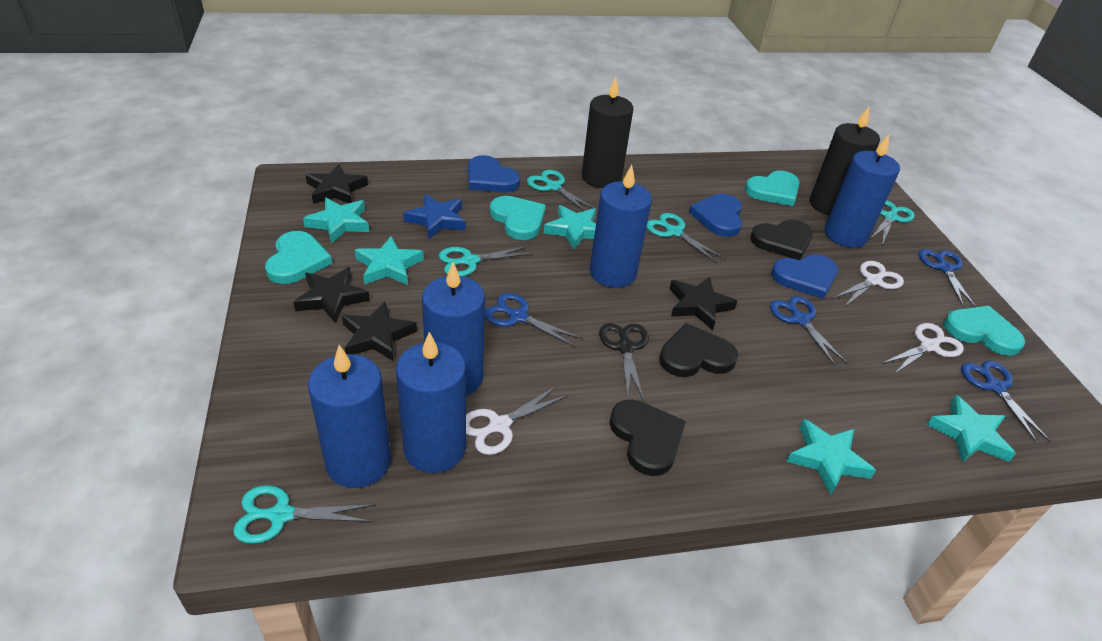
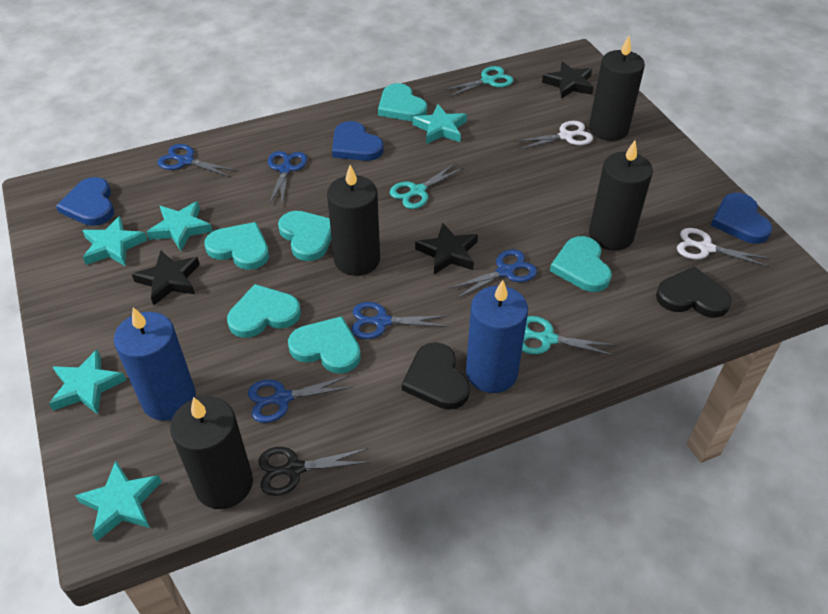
black candle: [582,77,633,188] [810,107,880,215] = 2 -> [170,396,253,509] [327,165,380,276] [589,36,645,141] [589,140,653,251] = 4
black heart: [609,400,686,476] [659,323,738,377] [750,219,813,260] = 3 -> [402,342,470,410] [656,266,732,318] = 2
black star: [293,267,370,323] [306,164,368,204] [342,301,417,361] [669,277,737,330] = 4 -> [132,250,200,305] [415,223,478,274] [542,62,594,99] = 3
blue candle: [308,345,391,488] [396,332,466,473] [422,262,485,396] [590,165,652,288] [825,134,900,248] = 5 -> [114,307,196,421] [466,280,528,393] = 2
blue scissors: [485,293,583,347] [770,296,847,366] [919,249,976,307] [961,360,1050,443] = 4 -> [157,144,237,177] [248,375,354,423] [268,151,307,204] [351,302,448,339] [448,249,537,299] = 5
blue star: [403,194,465,239] = 1 -> none = 0
turquoise heart: [265,231,332,284] [490,196,546,240] [745,170,800,206] [944,306,1025,356] = 4 -> [204,222,269,270] [227,284,301,338] [278,211,332,261] [288,316,361,374] [378,83,427,121] [550,236,612,292] = 6
turquoise scissors: [233,485,375,544] [439,246,533,276] [527,170,597,211] [646,213,725,263] [870,200,915,245] = 5 -> [390,163,464,209] [443,66,514,97] [522,316,616,356] = 3
white scissors: [466,386,568,455] [832,261,904,307] [881,323,964,374] = 3 -> [514,121,593,150] [677,228,770,267] = 2

